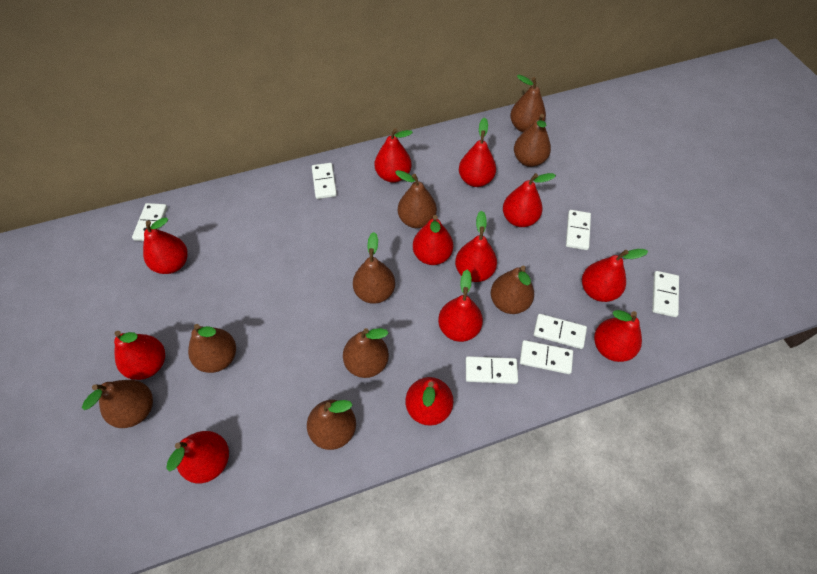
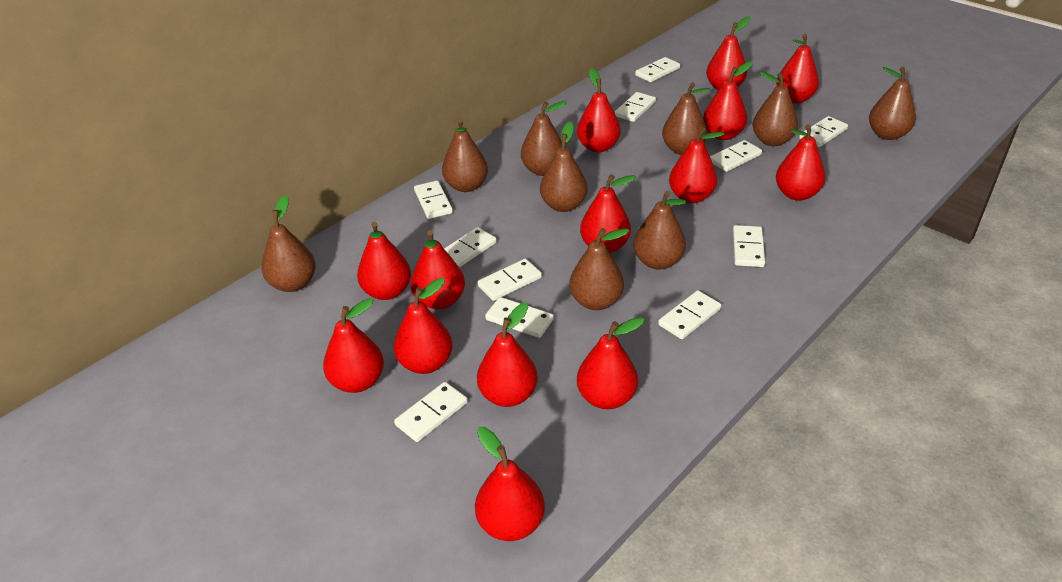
red pear: [114,331,165,380] [143,218,188,274] [166,431,229,484] [375,128,413,183] [405,377,453,426] [413,215,453,265] [438,270,483,342] [455,211,497,282] [459,117,496,187] [503,173,556,227] [582,249,648,302] [594,310,642,362] = 12 -> [323,298,384,393] [357,222,411,300] [394,278,453,374] [411,230,465,309] [475,427,545,541] [477,302,538,407] [577,68,621,152] [577,317,645,409] [580,174,636,253] [669,127,724,203] [703,61,752,140] [706,17,750,90] [776,34,819,103] [776,124,826,201] = 14
white domino: [132,203,168,241] [312,163,337,199] [466,356,518,384] [520,340,573,374] [534,314,587,349] [566,210,591,250] [652,271,679,317] = 7 -> [394,382,468,442] [414,181,453,219] [444,227,497,268] [477,259,542,301] [485,297,554,338] [614,92,656,122] [635,57,680,82] [658,290,721,339] [710,140,762,172] [733,225,765,267] [799,116,848,147] = 11

